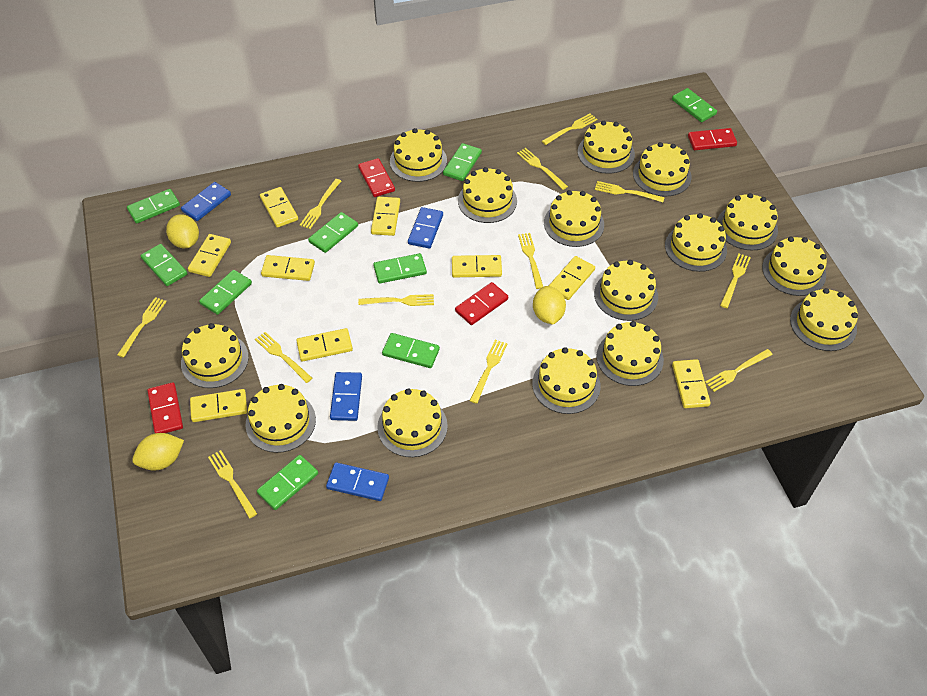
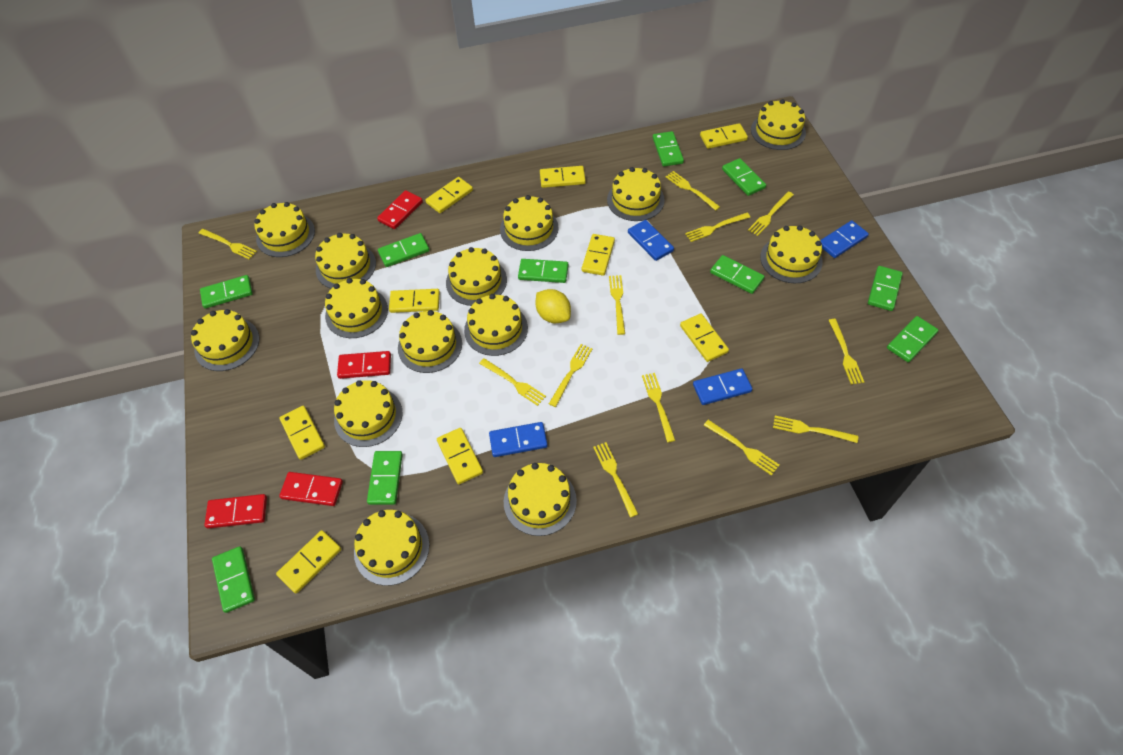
green domino: [127,189,180,224] [141,244,187,286] [199,270,252,315] [257,455,318,510] [308,212,358,253] [373,253,427,284] [382,333,440,368] [443,143,482,181] [672,88,717,122] = 9 -> [200,275,253,309] [212,546,255,613] [367,451,403,505] [378,233,429,267] [518,259,569,283] [653,131,684,166] [710,255,765,294] [722,158,766,196] [868,266,903,311] [887,316,938,362] = 10
yellow cake: [181,323,249,388] [246,384,316,453] [377,388,448,457] [390,128,447,182] [458,167,517,223] [532,347,601,414] [544,190,604,247] [578,121,635,174] [594,260,658,321] [596,321,664,386] [633,142,692,196] [665,213,727,272] [717,193,778,251] [762,237,827,296] [790,288,858,351] = 15 -> [191,309,259,371] [254,202,315,257] [315,233,376,289] [325,278,388,338] [334,380,403,447] [354,510,429,586] [398,310,462,373] [446,247,507,306] [464,294,528,356] [500,195,558,251] [504,463,577,536] [607,167,665,221] [751,99,806,150] [760,225,823,283] = 14
yellow lemon: [132,433,184,470] [166,214,199,248] [533,286,566,325] = 3 -> [535,289,571,323] = 1

